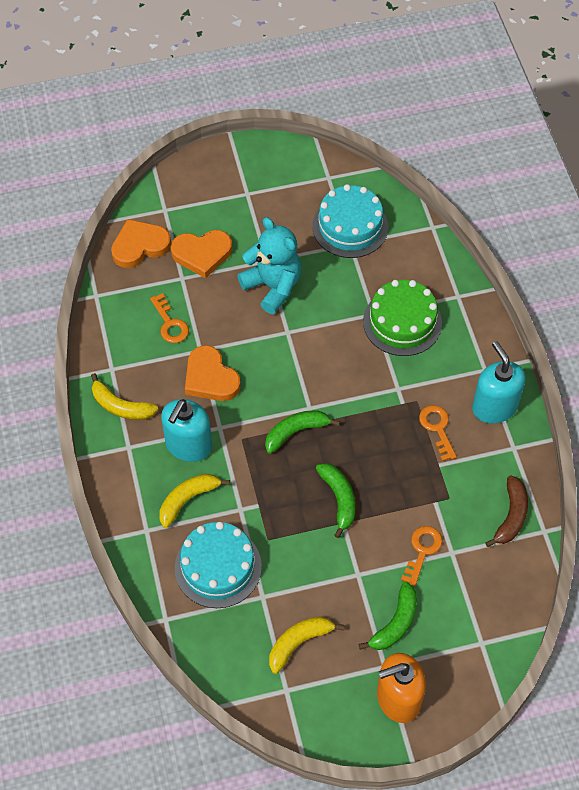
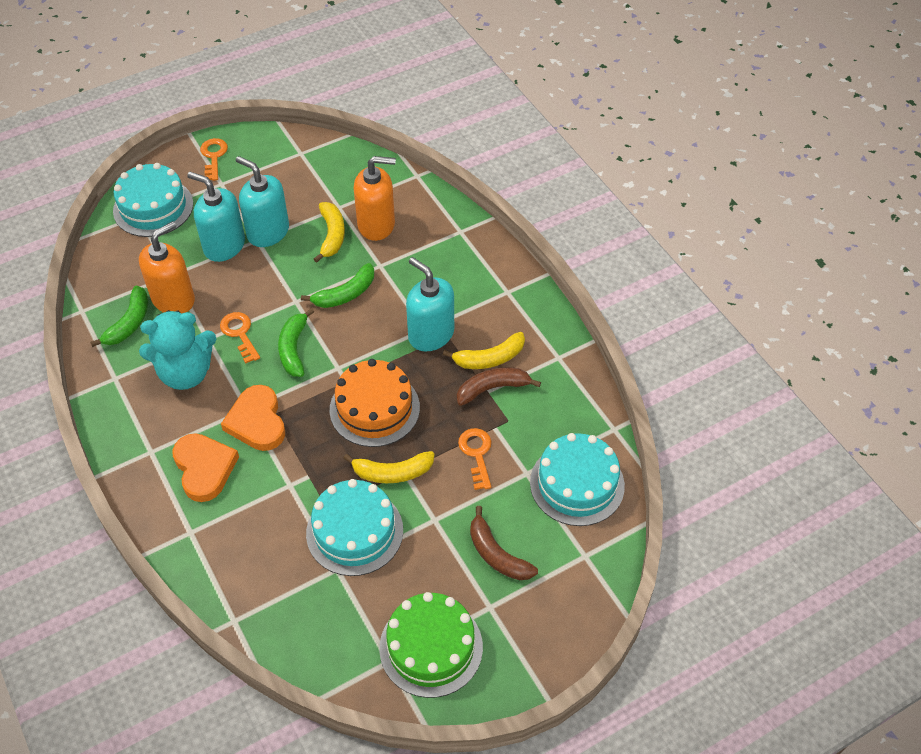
brown banana: [485,475,528,547] = 1 -> [457,367,541,406] [470,506,538,580] = 2
orange cake: none = 0 -> [330,359,420,447] = 1
orange heart: [111,219,171,268] [171,230,232,278] [185,345,240,401] = 3 -> [172,433,239,502] [221,385,285,451] = 2
orange soap dispenser: [377,653,426,723] = 1 -> [139,221,195,314] [354,156,396,241] = 2
turquoise cake: [175,522,262,608] [312,184,388,258] = 2 -> [113,163,193,237] [306,479,403,576] [530,433,625,526] = 3
turquoise soap dispenser: [161,399,212,462] [472,341,526,424] = 2 -> [187,172,245,262] [236,156,289,247] [406,257,454,351] = 3

